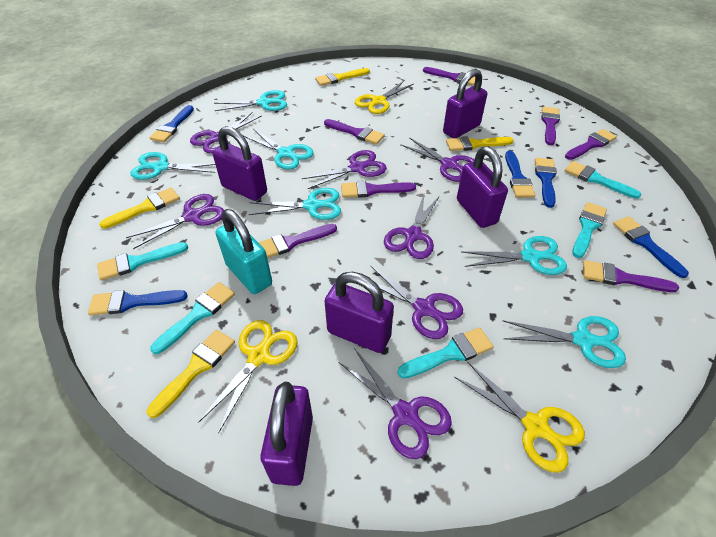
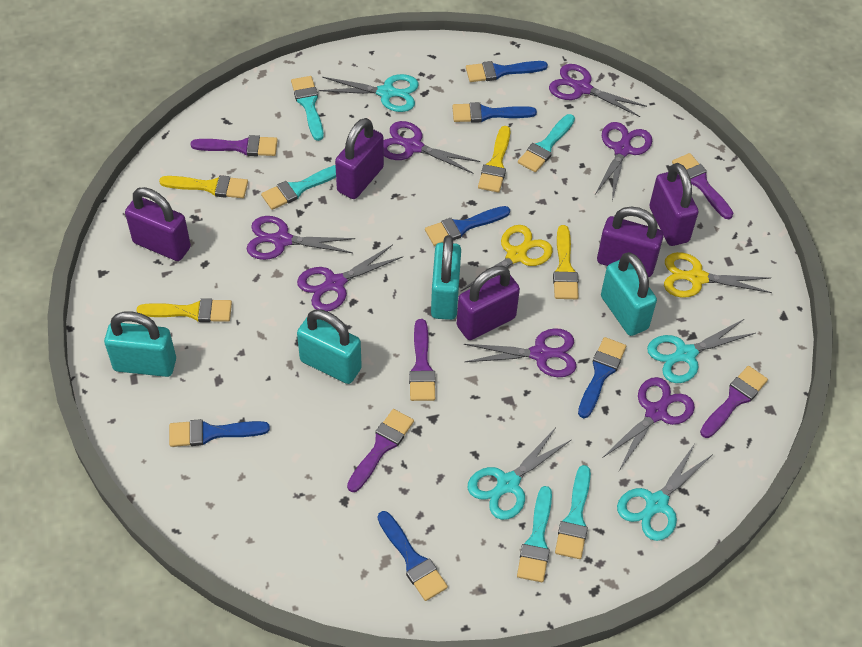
blue brush: [88,290,188,315] [149,105,194,142] [505,151,535,198] [535,158,557,208] [613,216,689,278] = 5 -> [169,419,270,447] [378,511,448,601] [425,206,510,246] [452,102,537,123] [466,61,548,82] [578,337,626,418] = 6
purple brush: [258,224,337,258] [324,119,385,145] [341,181,416,198] [423,67,475,86] [541,107,560,145] [565,129,617,160] [583,260,679,292] = 7 -> [191,135,278,156] [347,409,414,492] [409,319,436,401] [672,153,733,219] [700,366,768,438] = 5
turquoise padlock: [215,209,272,294] = 1 -> [104,311,176,377] [297,309,362,384] [431,235,461,320] [601,252,657,336] = 4
turquoise scissors: [130,152,215,180] [214,90,287,111] [244,129,314,169] [249,188,341,220] [461,236,567,275] [502,316,626,368] = 6 -> [319,74,419,112] [468,429,571,520] [617,444,713,541] [647,319,756,383] = 4
yellow scissors: [198,320,298,434] [355,81,414,114] [454,361,585,472] = 3 -> [460,225,553,292] [664,252,772,298] = 2

